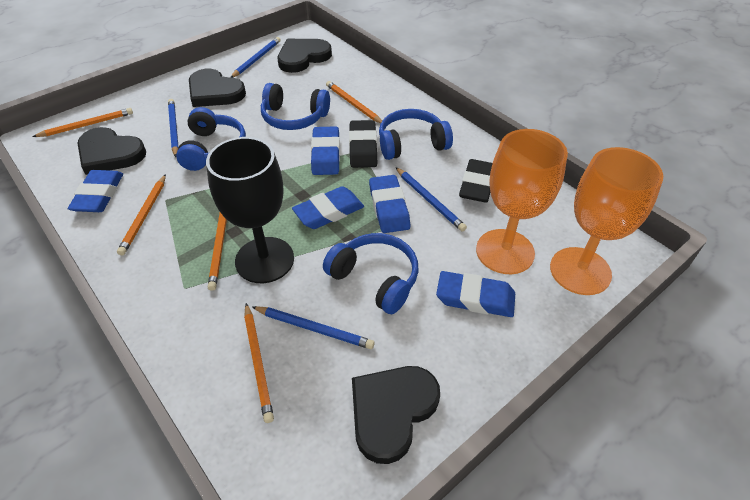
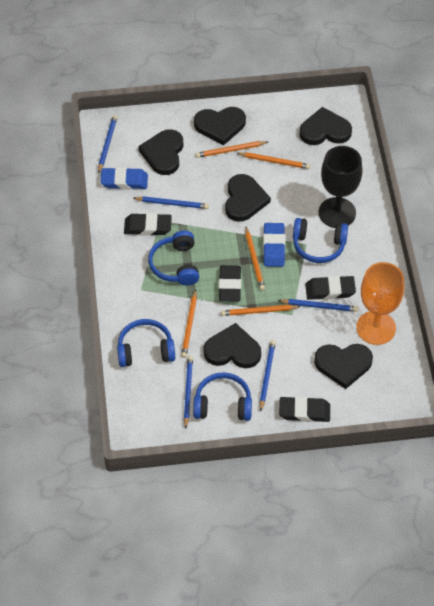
black eraser: [349,120,377,168] [459,159,493,203] = 2 -> [124,213,172,236] [219,265,241,302] [279,396,330,422] [305,276,356,300] = 4
black heart: [77,127,146,175] [189,69,246,107] [278,39,332,73] [352,366,440,464] = 4 -> [138,129,183,175] [194,107,246,146] [203,323,261,368] [225,174,271,222] [299,107,352,145] [314,344,373,389] = 6
blue eraser: [68,170,123,212] [292,186,364,229] [311,126,340,175] [369,175,410,233] [436,271,515,317] = 5 -> [101,167,148,190] [263,223,285,267] = 2
blue pencil: [168,99,179,157] [231,37,281,78] [252,306,375,349] [396,167,467,232] = 4 -> [98,115,117,173] [134,196,209,209] [184,356,193,428] [260,340,276,411] [278,299,358,312] = 5
orange goblet: [476,129,568,274] [550,147,663,295] = 2 -> [356,262,404,345] = 1

